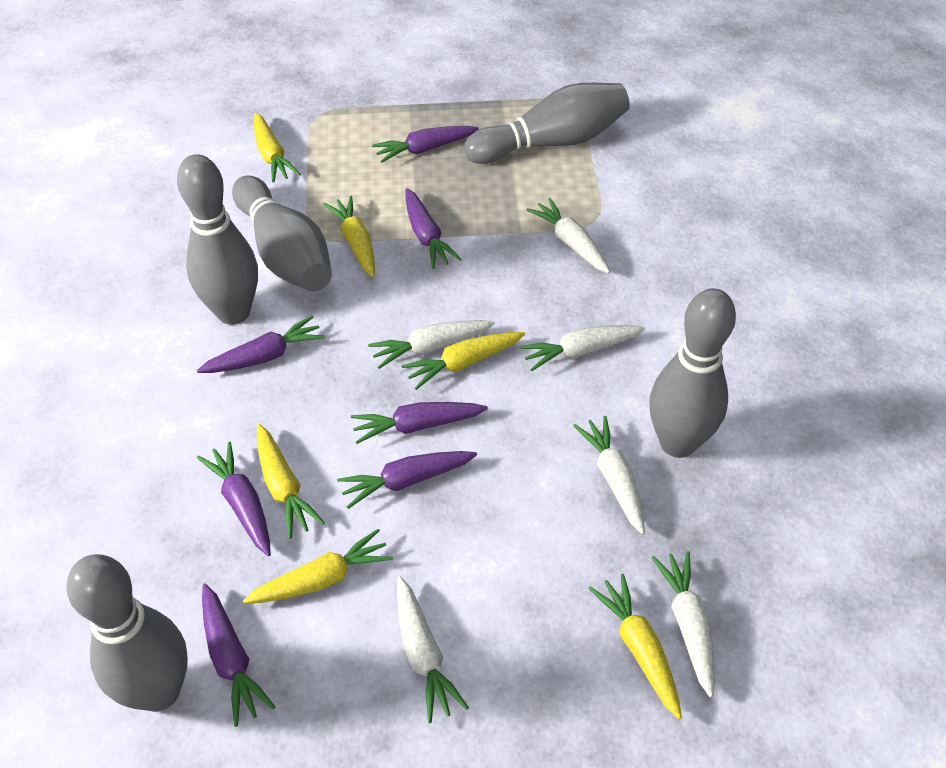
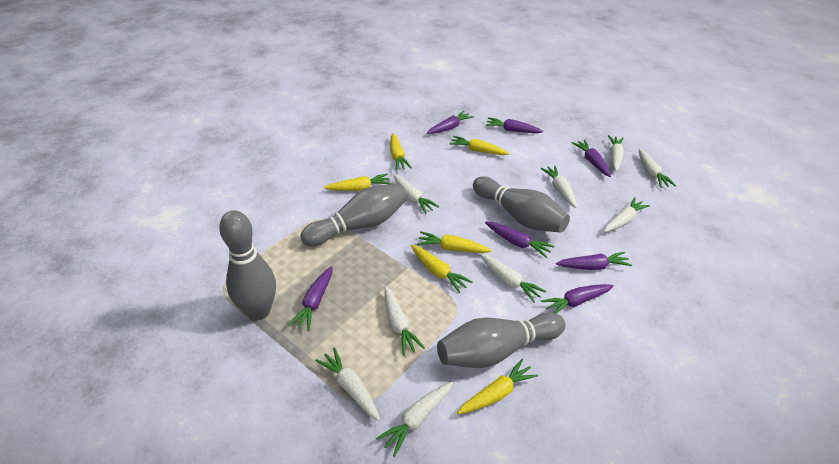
grey bowling pin: [66,554,188,712] [177,154,258,325] [232,176,332,291] [464,83,630,164] [649,288,736,458] = 5 -> [219,210,276,320] [301,183,408,246] [437,312,565,368] [473,176,570,233] = 4
white carrot: [368,320,495,369] [397,576,469,723] [520,325,645,371] [527,198,610,273] [573,416,645,534] [652,551,715,698] = 6 -> [315,347,380,421] [376,382,453,457] [385,286,425,355] [393,174,439,214] [479,253,546,303] [541,166,577,208] [604,197,650,232] [608,135,624,171] [638,149,676,188] = 9

